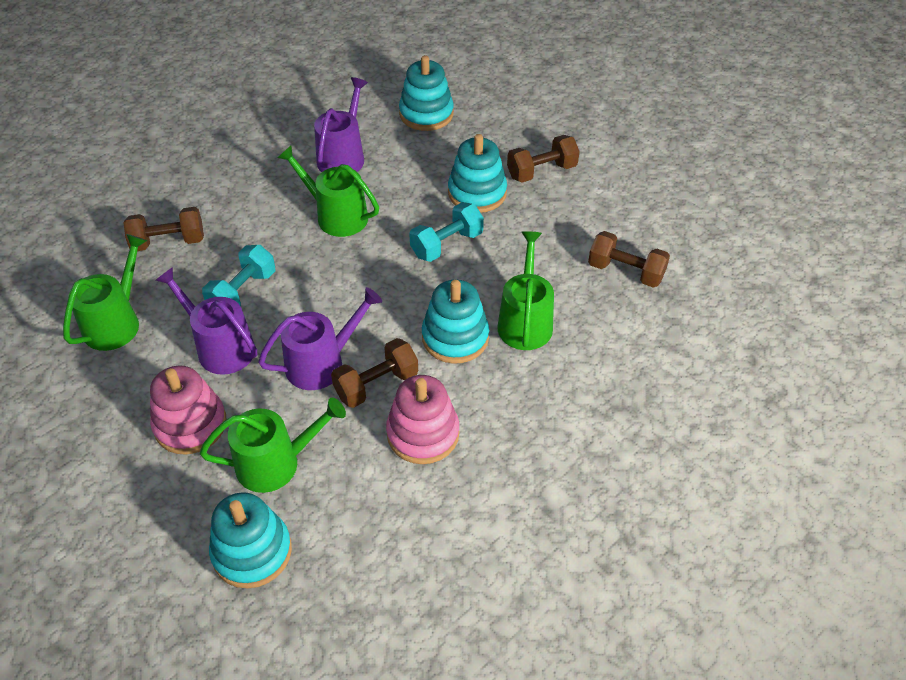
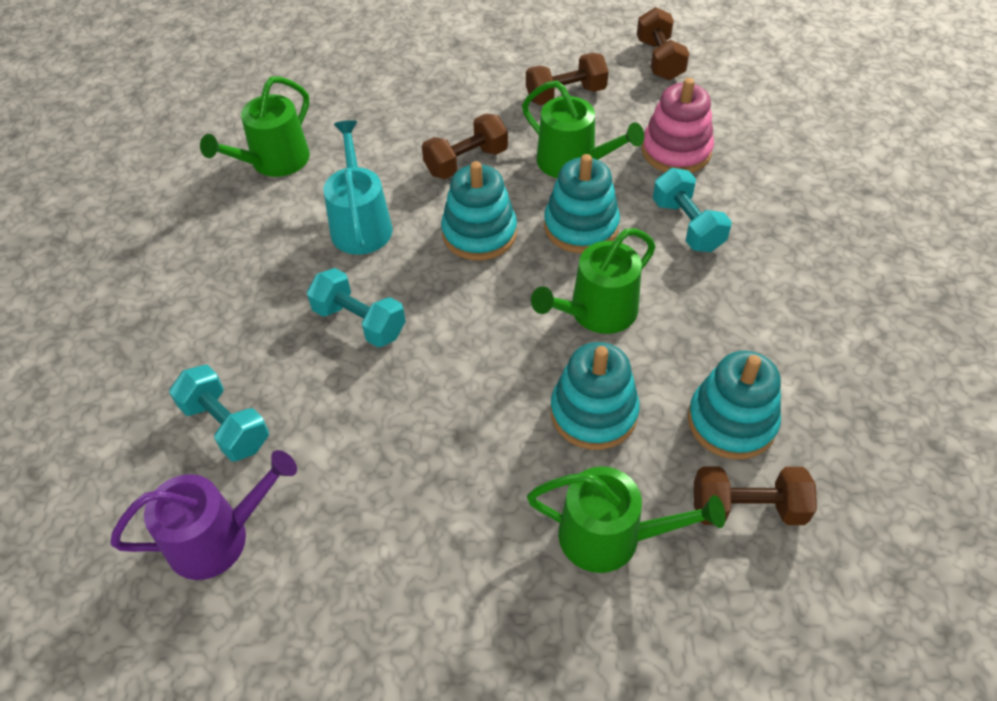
pink stacking toy: [150,366,226,455] [386,375,460,464] = 2 -> [642,78,714,173] = 1
purple watering can: [155,267,257,375] [258,287,382,390] [314,77,368,172] = 3 -> [110,450,297,580] = 1
turquoise dumbbell: [202,245,275,306] [409,202,484,262] = 2 -> [169,365,269,462] [307,268,406,347] [652,168,732,252] = 3
turquoise watering can: none = 0 -> [323,120,392,255] = 1

